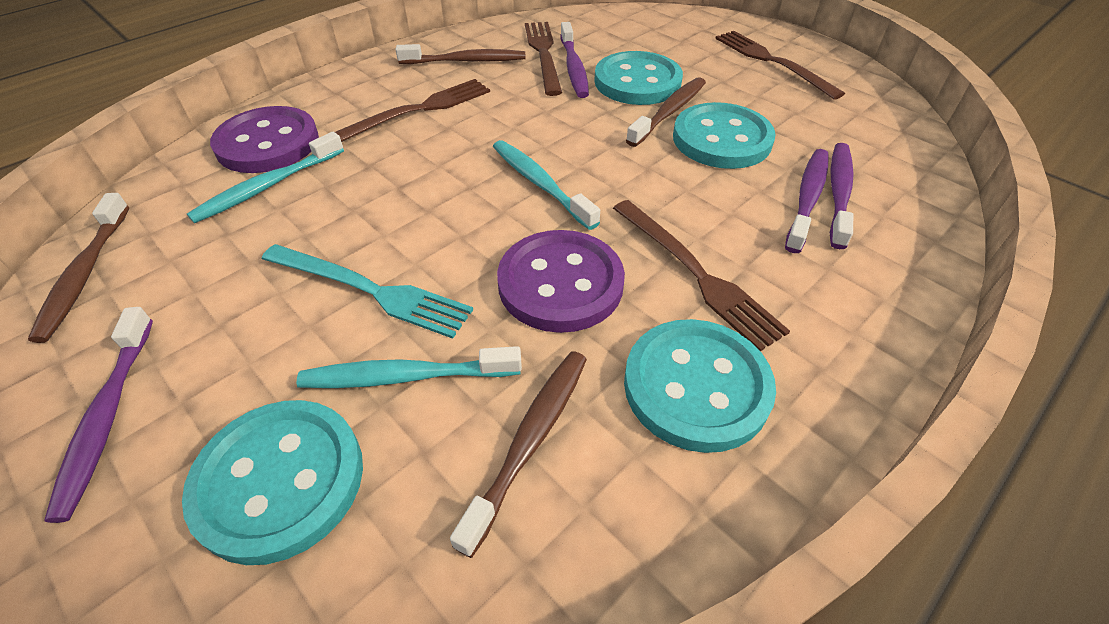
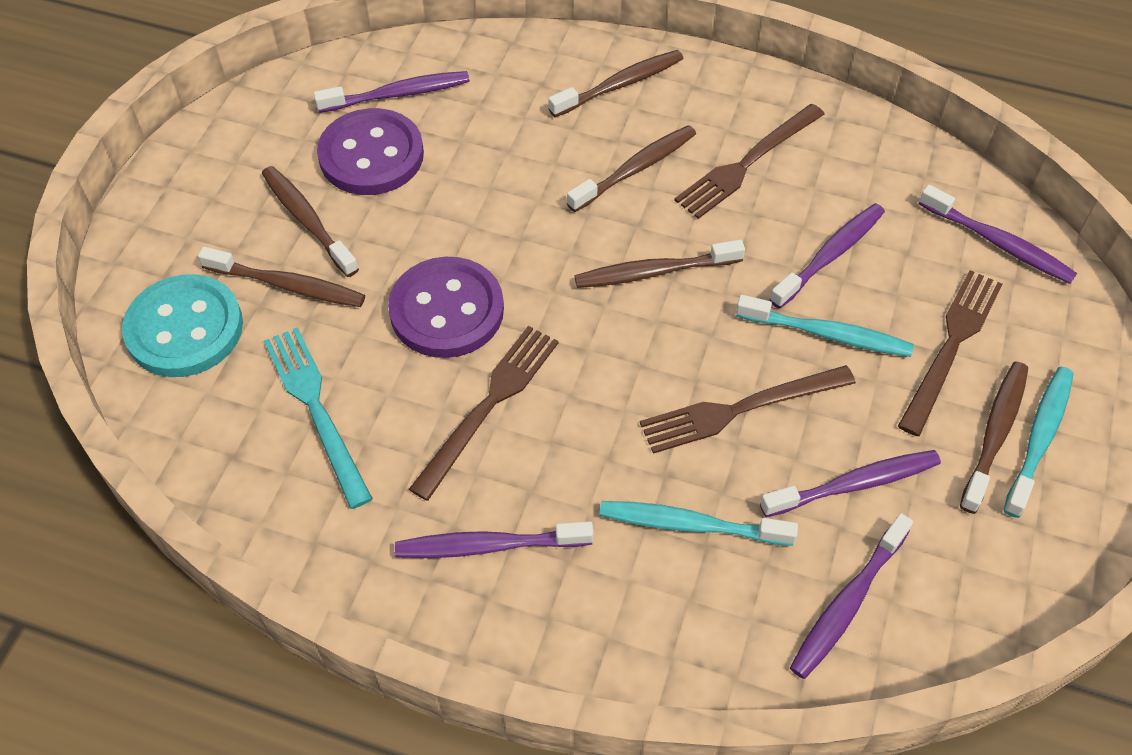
brown toothbrush: [28,193,129,343] [396,44,525,64] [450,351,587,558] [626,77,706,147] = 4 -> [198,247,365,307] [262,166,359,277] [548,50,683,117] [567,125,696,212] [574,240,745,288] [960,362,1028,514] = 6
purple toothbrush: [45,307,153,523] [560,22,589,98] [785,149,829,253] [830,143,854,249] = 4 -> [314,71,470,113] [395,521,594,558] [760,450,941,517] [769,203,885,309] [790,513,913,679] [919,185,1077,284] = 6
turquoise button: [182,400,363,565] [594,51,683,105] [624,319,776,453] [673,102,776,169] = 4 -> [122,274,243,377] = 1

